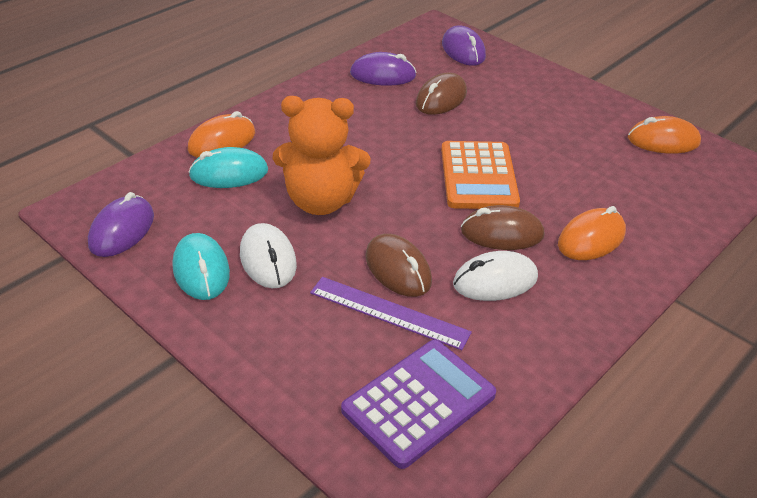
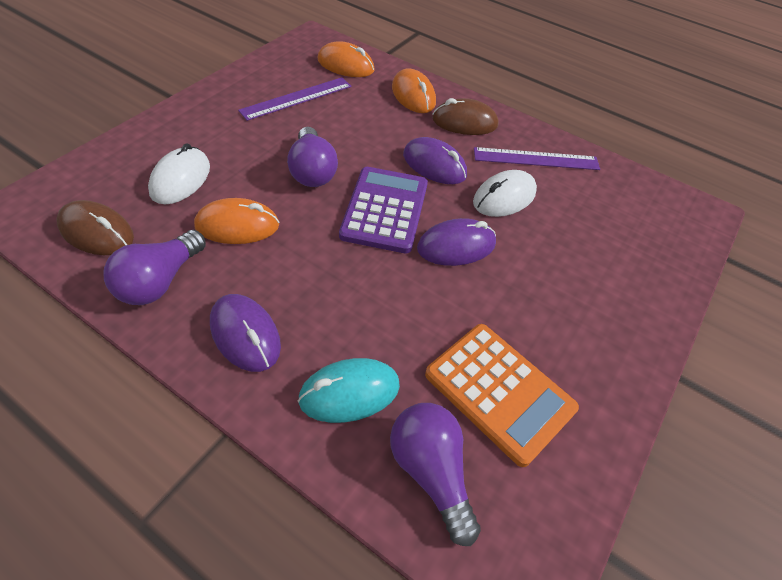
brown mouse: [365,234,432,297] [416,73,467,115] [461,205,544,250] = 3 -> [57,200,134,255] [432,98,499,135] = 2
orange teddy bear: [273,96,370,215] = 1 -> none = 0
purple light bulb: none = 0 -> [104,230,206,305] [287,127,338,187] [390,403,481,546] = 3
purple ruler: [310,277,472,350] = 1 -> [238,77,351,121] [474,147,600,170] = 2
turquoise mouse: [173,233,230,300] [189,147,268,188] = 2 -> [298,358,400,423] = 1

